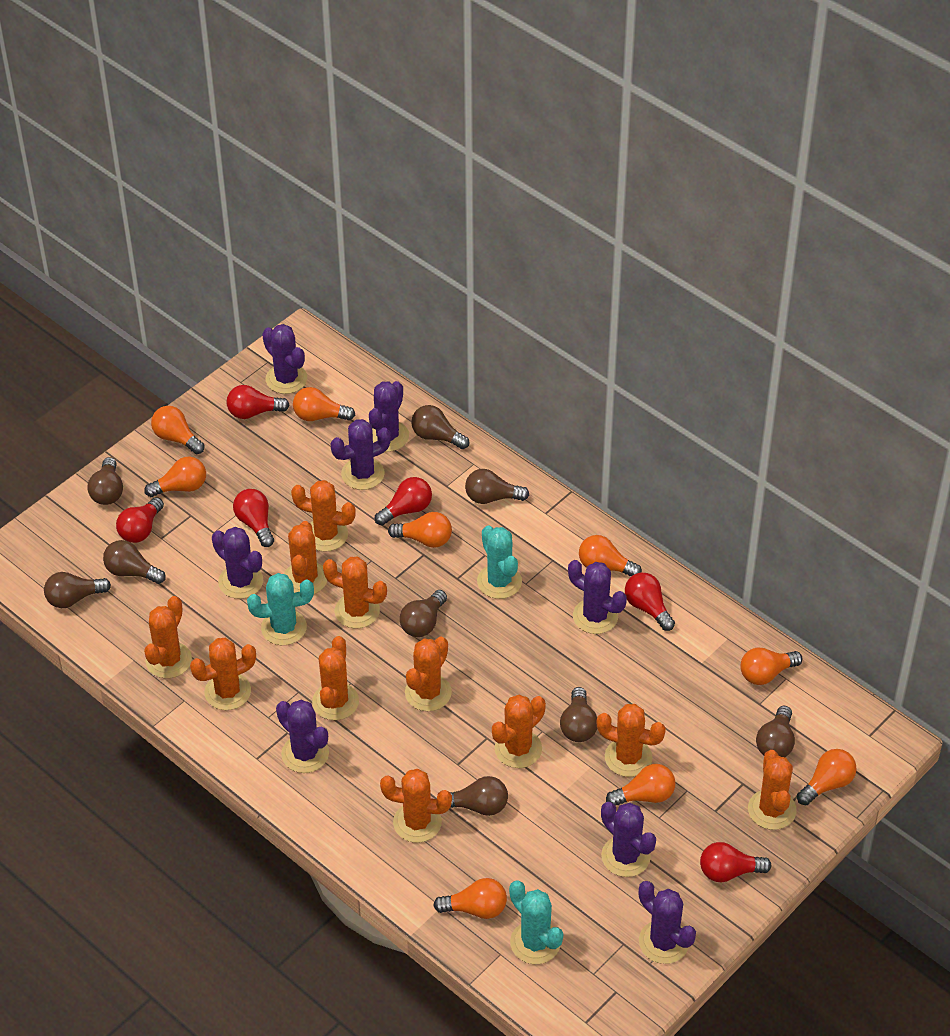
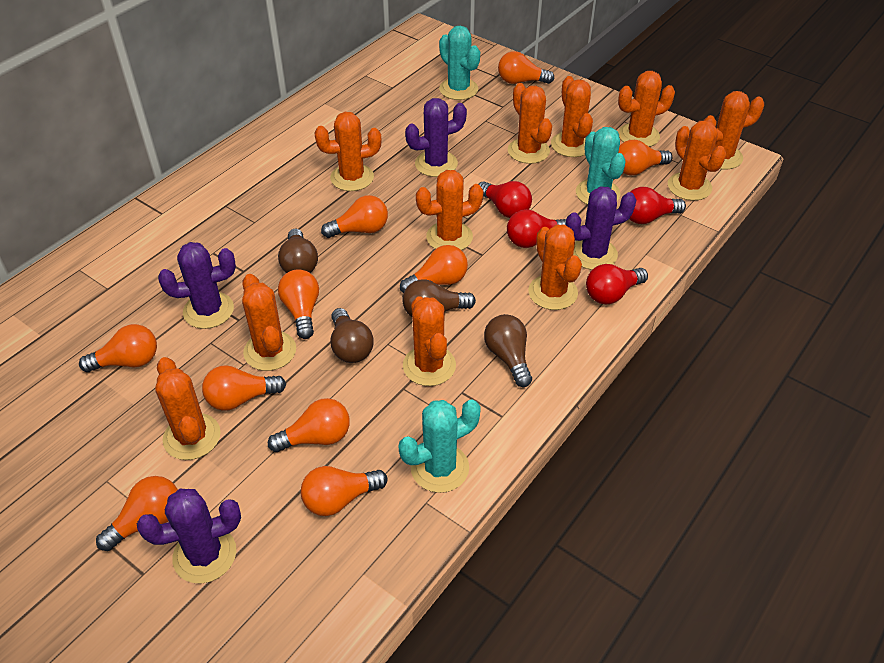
brown light bulb: [44,572,111,608] [87,457,123,505] [103,540,166,584] [400,590,447,637] [411,405,469,449] [450,776,508,816] [465,469,529,504] [560,687,597,742] [756,706,795,757] = 9 -> [278,229,318,273] [331,308,374,363] [402,279,476,317] [484,314,532,387] = 4
orange light bulb: [144,456,206,497] [151,406,204,454] [293,387,355,421] [388,512,452,548] [433,878,507,919] [579,535,642,576] [606,764,675,806] [740,647,803,685] [797,749,857,805] = 9 -> [79,324,157,372] [96,476,178,551] [202,365,286,411] [268,398,350,452] [278,269,319,339] [301,466,387,516] [321,195,388,238] [400,245,468,293] [498,51,554,84] [618,140,673,175] = 10
purple cactus: [212,527,263,599] [262,324,307,394] [276,700,329,773] [331,419,391,490] [369,381,409,452] [568,560,627,634] [601,802,656,877] [639,881,696,964] = 8 -> [137,489,241,584] [158,242,236,329] [405,98,467,177] [566,186,636,270] = 4
red light bulb: [116,497,164,543] [227,385,290,419] [233,489,274,547] [375,477,432,526] [625,573,675,631] [700,842,772,882] = 6 -> [479,181,532,218] [507,209,566,248] [586,264,648,305] [629,187,686,224] = 4

